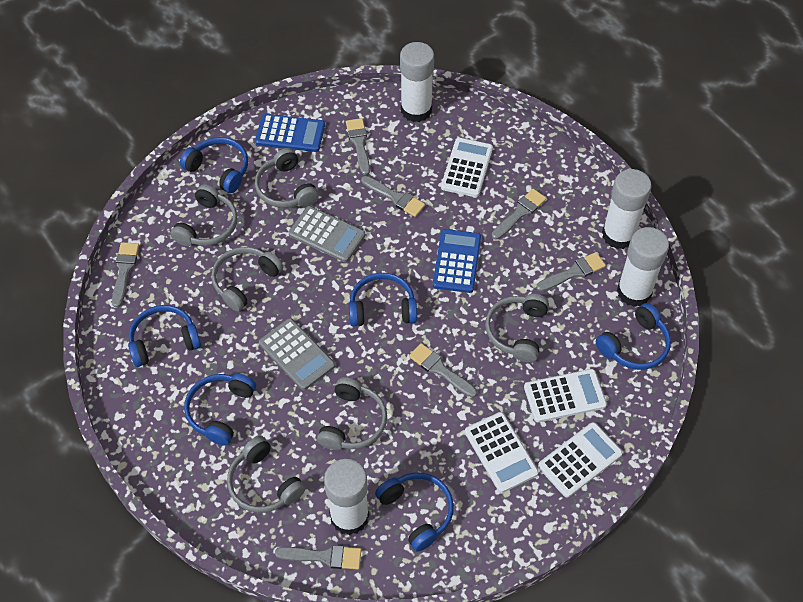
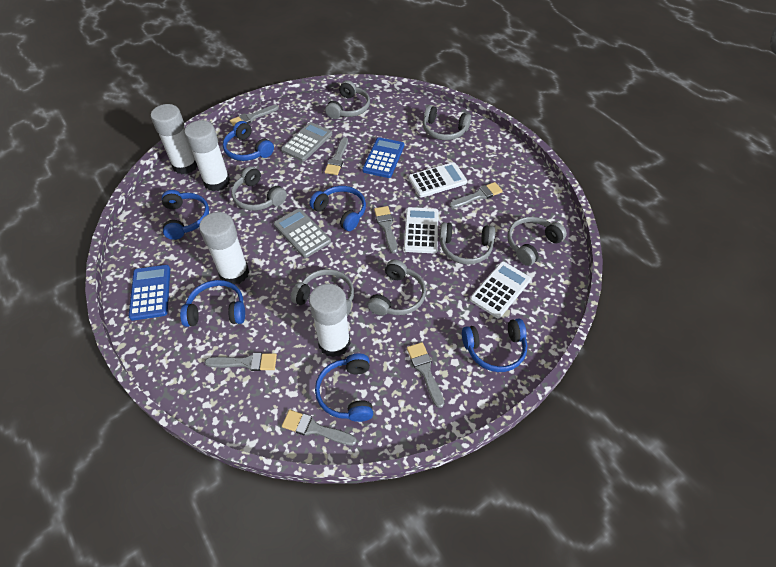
grey headphones: [171,184,238,246] [211,247,283,312] [227,436,306,513] [255,148,319,208] [317,377,387,450] [485,294,549,362] = 6 -> [231,166,287,211] [291,269,354,317] [325,80,370,119] [368,260,426,316] [423,105,471,140] [439,222,495,264] [507,216,567,266] = 7
white calculator: [441,138,493,197] [465,412,539,493] [524,369,607,423] [538,422,623,498] = 4 -> [404,207,439,253] [408,162,467,197] [470,261,531,318] = 3

